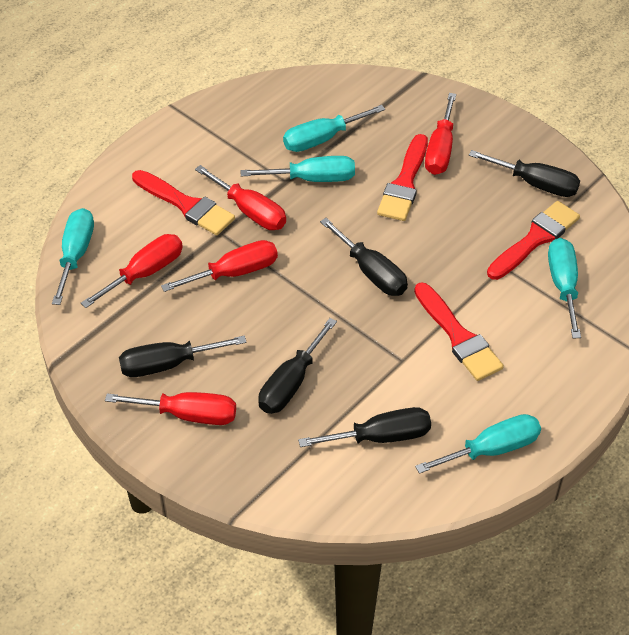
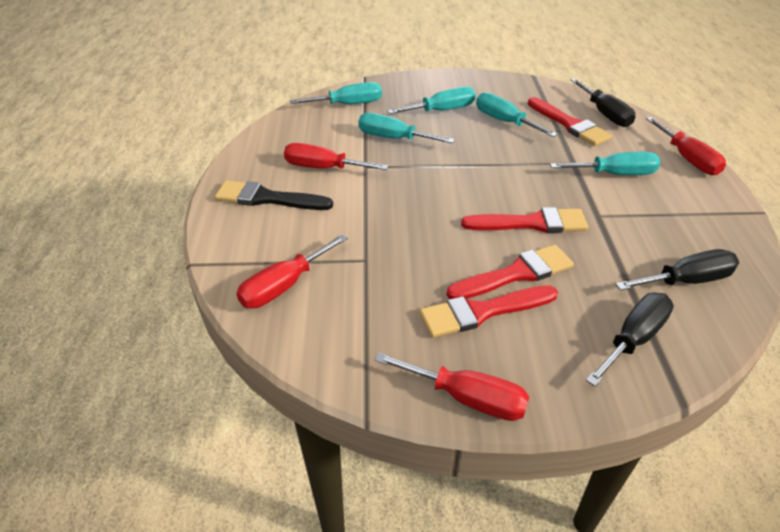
black brush: none = 0 -> [215,180,333,210] = 1
black screwdriver: [119,336,247,377] [258,318,337,414] [298,407,431,447] [320,218,408,296] [469,150,580,197] = 5 -> [571,78,635,127] [586,292,674,386] [615,249,739,290] = 3
red screwdriver: [81,234,183,308] [105,392,236,425] [161,240,278,292] [195,165,286,230] [425,93,456,175] = 5 -> [236,234,348,308] [284,143,388,170] [375,352,529,421] [646,117,726,175] = 4

